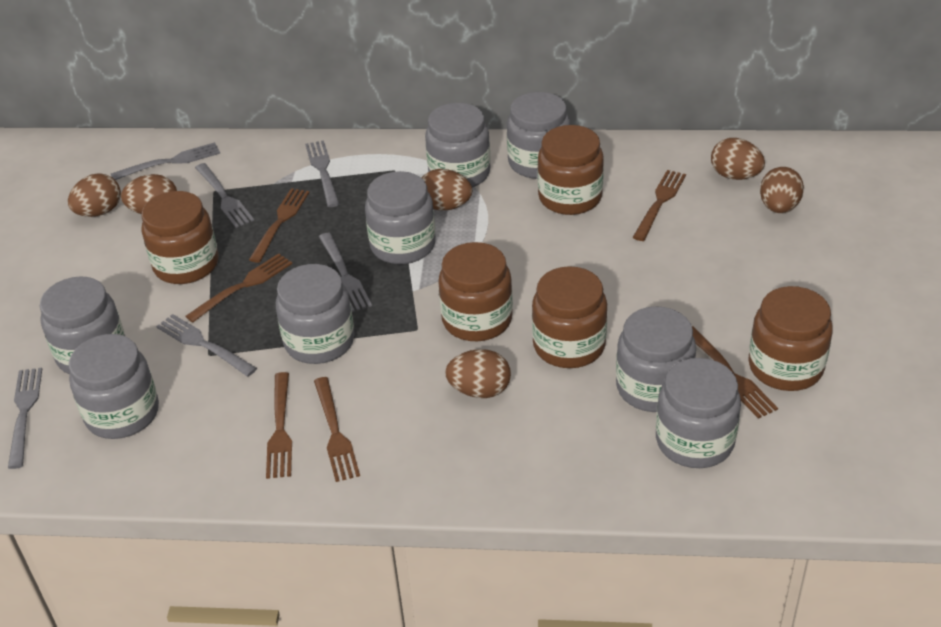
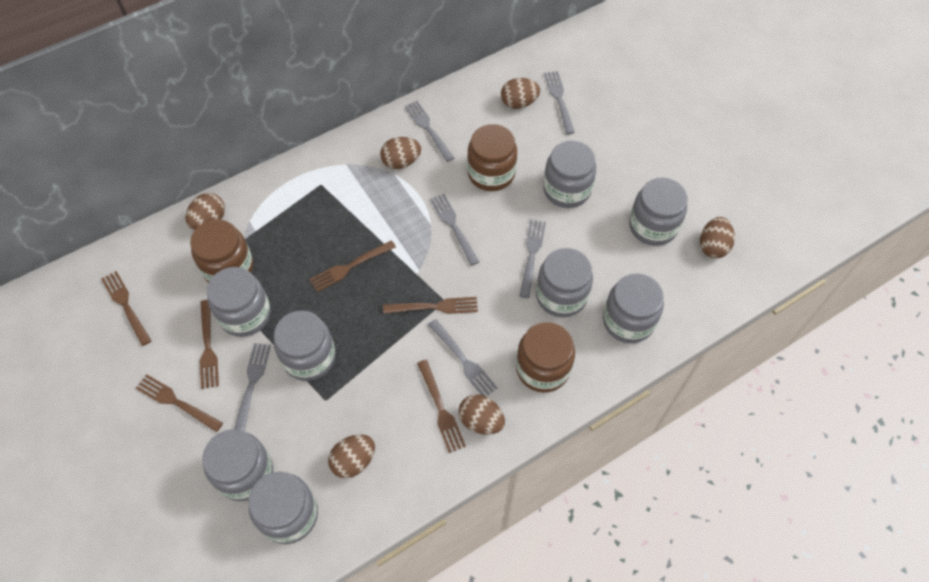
brown jar: [141,191,218,284] [438,242,513,341] [532,266,607,368] [537,125,604,215] [748,286,833,391] = 5 -> [190,219,253,283] [467,124,517,191] [516,322,575,393] = 3

